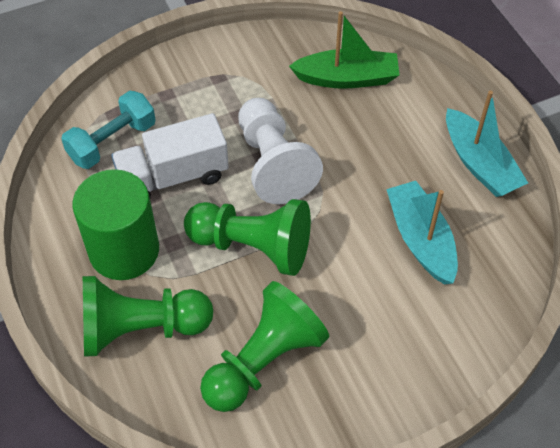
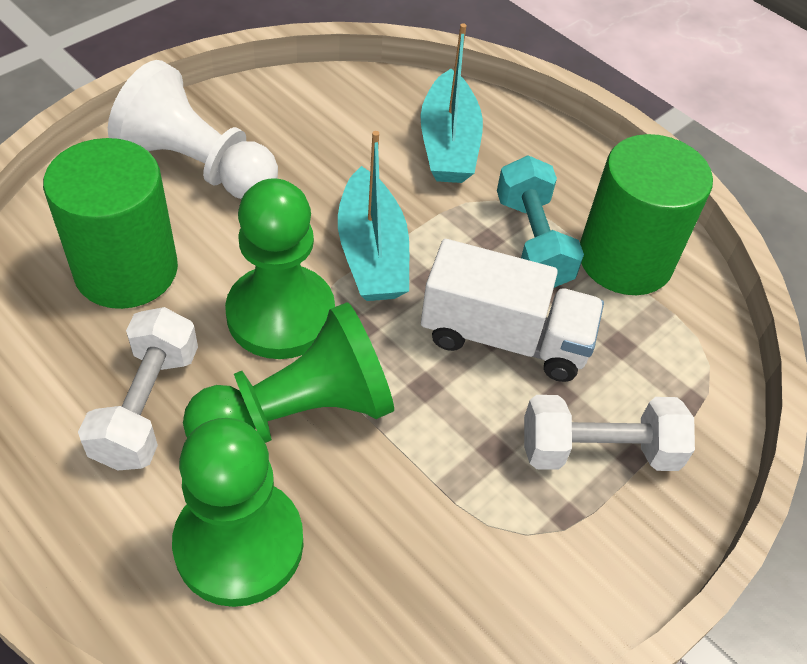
green boat: [289,11,399,89] = 1 -> none = 0
green cylinder: [72,169,159,280] = 1 -> [43,138,178,309] [580,134,713,295] = 2
white dumbbell: none = 0 -> [78,307,198,470] [524,395,695,471] = 2

